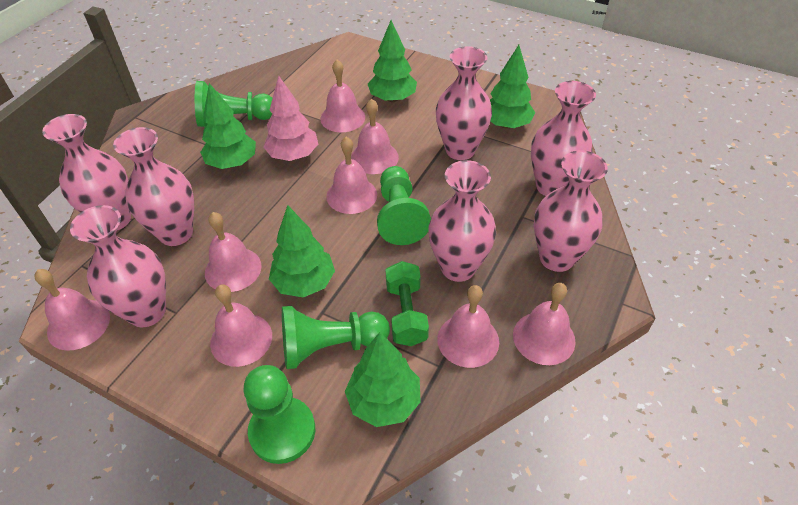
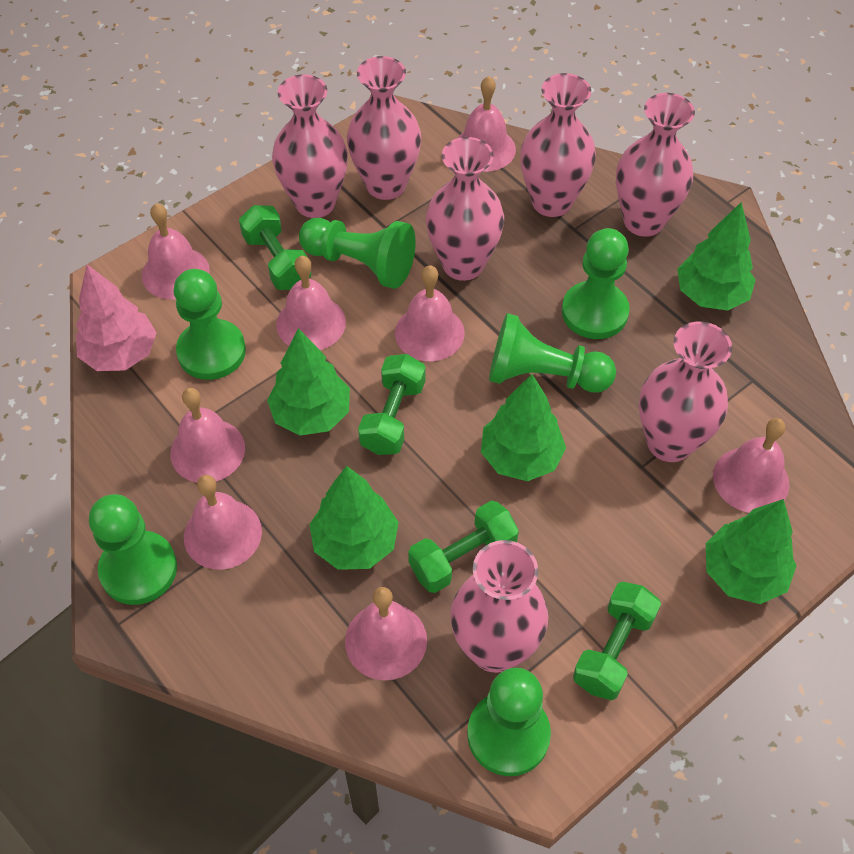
green dumbbell: [386,261,429,346] = 1 -> [239,205,311,290] [358,354,426,455] [408,501,519,593] [573,582,661,700] = 4
green pawn: [195,81,272,127] [244,365,315,464] [282,306,390,369] [377,166,431,245] = 4 -> [89,494,177,605] [174,269,246,380] [299,218,416,289] [467,668,551,776] [489,313,616,393] [562,228,630,339] = 6

